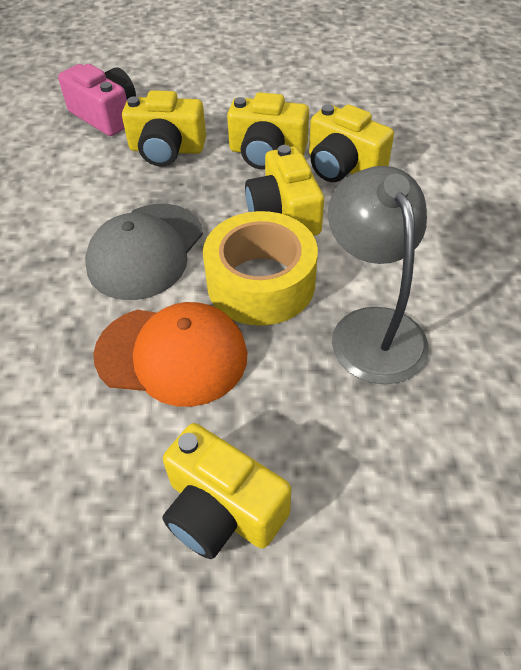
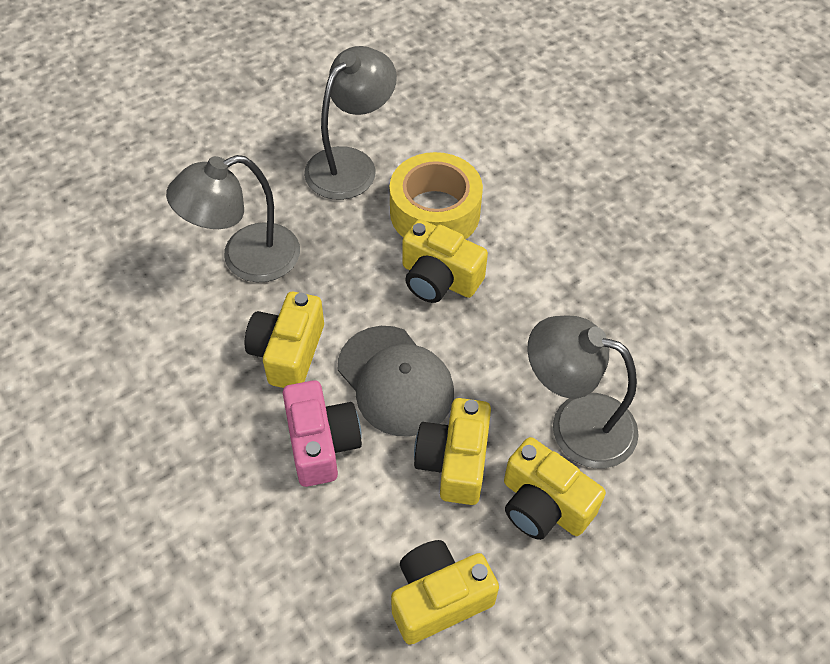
grey lamp: [328,166,429,384] = 1 -> [166,155,300,282] [304,46,397,200] [527,316,639,468] = 3
orange cap: [93,302,247,407] = 1 -> none = 0

